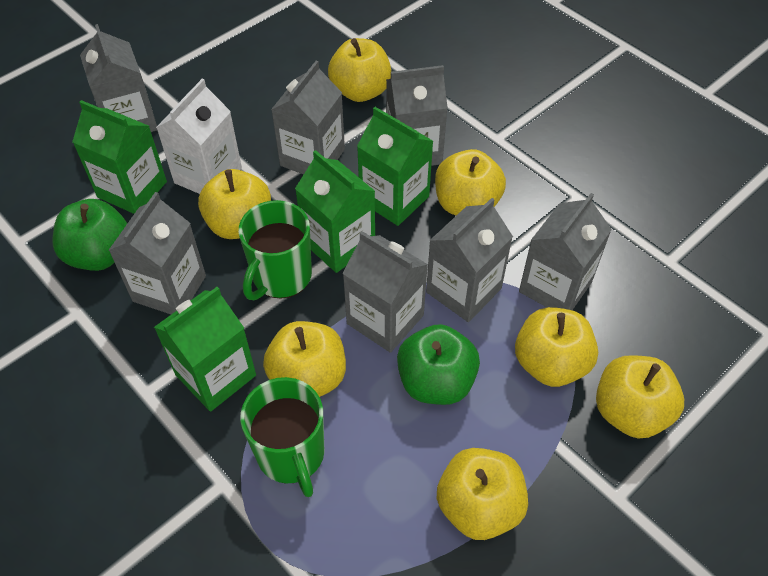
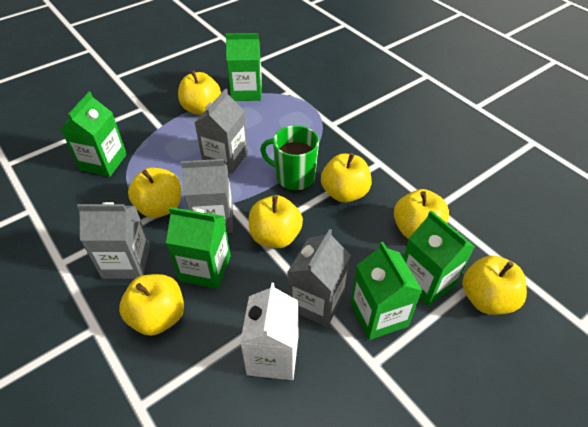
green apple: [52,199,127,271] [397,324,480,405] = 2 -> none = 0
green carton: [72,100,167,214] [154,287,256,412] [295,150,375,273] [357,107,433,226] = 4 -> [60,92,127,177] [166,207,231,289] [225,33,262,101] [351,242,423,340] [403,210,475,306] = 5
green mug: [239,200,312,300] [240,377,324,497] = 2 -> [260,125,319,191] = 1
grey carton: [80,24,157,132] [108,192,206,314] [271,61,345,174] [343,231,428,353] [386,65,448,166] [426,198,513,322] [519,193,612,310] = 7 -> [77,202,150,279] [181,159,233,233] [195,88,248,174] [287,229,350,327] = 4

